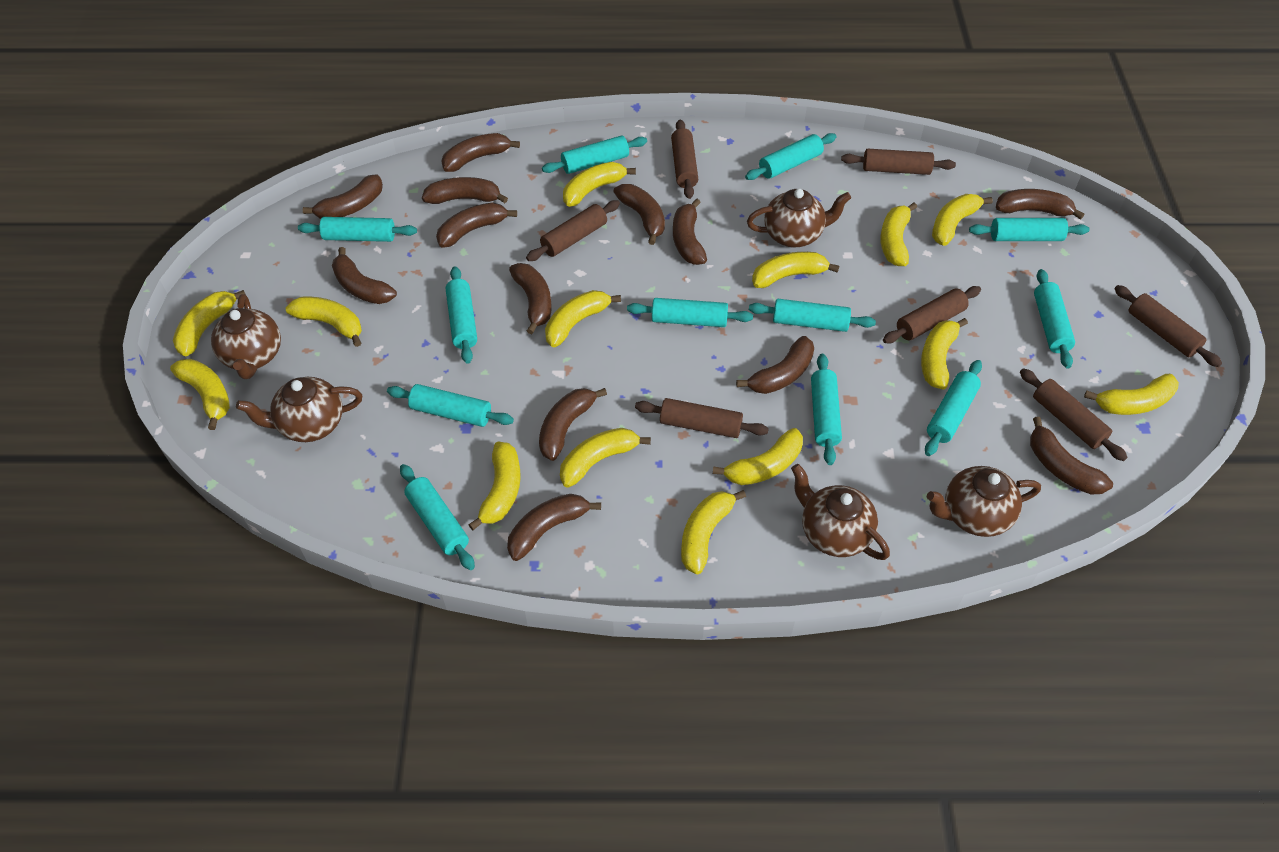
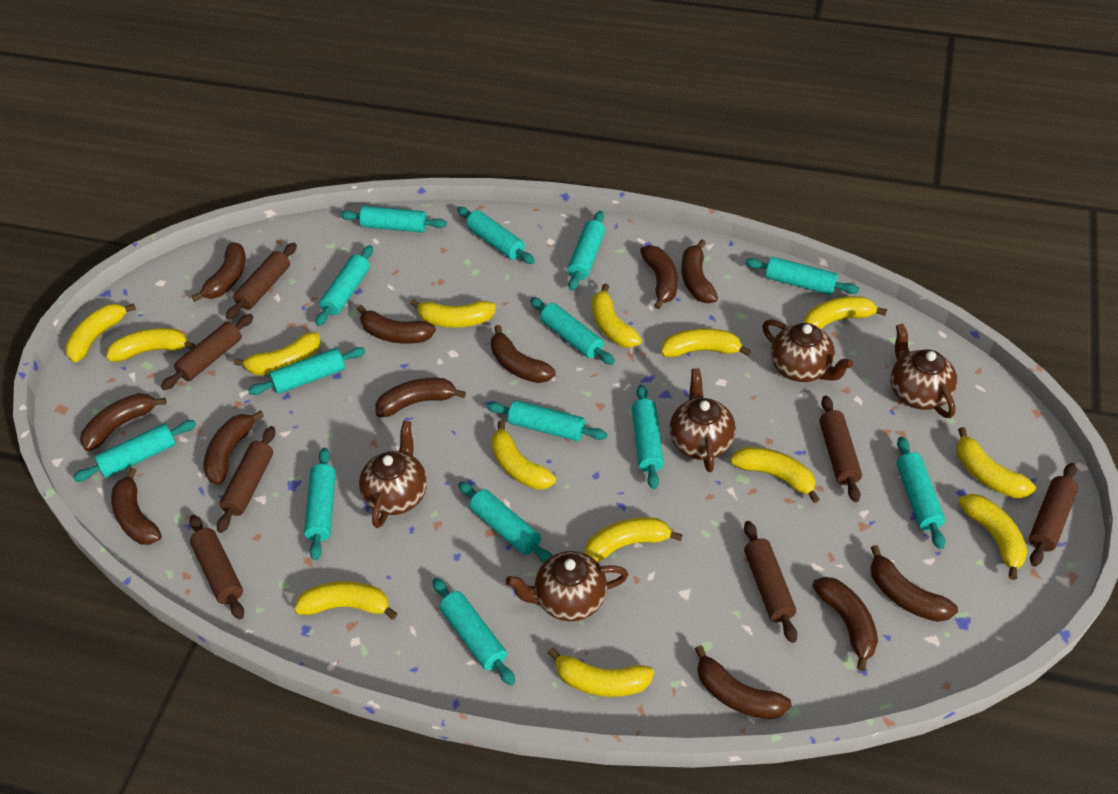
brown banana: [302,174,383,219] [332,247,397,304] [422,177,508,204] [436,203,517,248] [442,133,520,172] [507,494,601,561] [509,263,551,334] [539,388,607,461] [614,184,665,245] [673,198,707,265] [736,336,814,394] [996,189,1085,220] [1030,417,1113,495] = 13 -> [80,393,167,451] [111,468,162,545] [192,242,246,302] [204,410,264,485] [357,305,436,344] [375,378,466,417] [491,325,555,383] [640,245,678,309] [681,240,718,303] [695,645,791,719] [812,577,878,671] [870,545,958,622] = 12
turquoise rolling pin: [298,217,417,242] [387,384,514,427] [400,464,475,570] [446,266,477,364] [542,136,647,174] [627,298,753,327] [745,133,837,180] [749,299,876,332] [811,354,842,465] [925,360,982,456] [969,218,1089,241] [1034,269,1075,368] = 12 -> [73,420,196,482] [248,347,365,395] [304,448,336,560] [316,245,373,326] [340,206,447,233] [433,578,515,686] [457,207,535,264] [458,481,552,562] [487,400,607,441] [530,297,615,365] [568,211,605,291] [632,384,664,489] [745,257,859,295] [897,437,945,549] = 14

